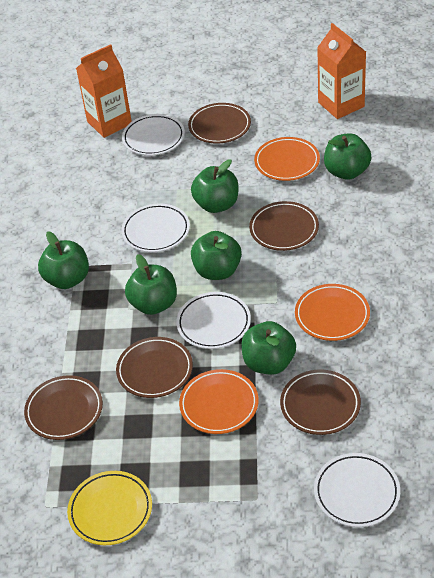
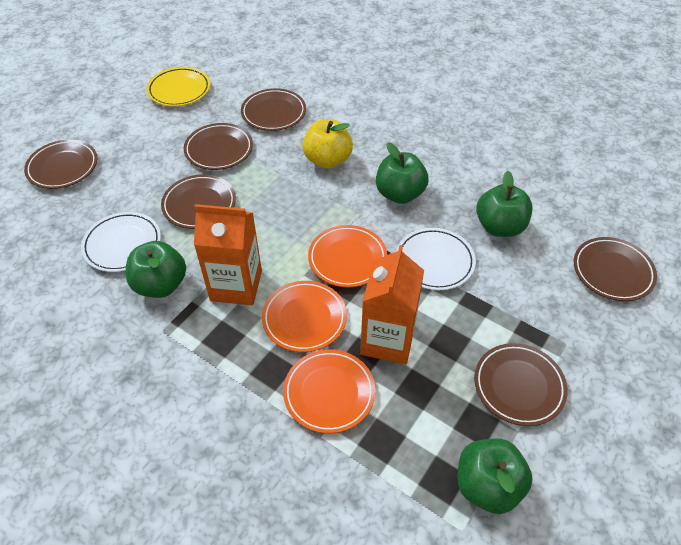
brown plate: [24,375,103,440] [116,337,193,398] [188,103,251,143] [249,201,319,251] [280,370,361,435] = 5 -> [24,139,97,189] [161,174,236,229] [184,123,253,170] [241,88,306,131] [474,343,568,426] [574,237,657,301] = 6
green apple: [38,231,89,289] [125,254,177,315] [191,159,238,213] [191,231,242,280] [241,321,296,375] [324,133,371,180] = 6 -> [126,241,186,298] [376,142,429,204] [457,438,533,514] [476,171,532,237] = 4
white plate: [121,203,190,252] [122,114,185,155] [176,292,251,349] [314,453,400,527] = 4 -> [81,212,161,272] [396,228,476,290] = 2
yellow apple: none = 0 -> [302,119,353,169] = 1

